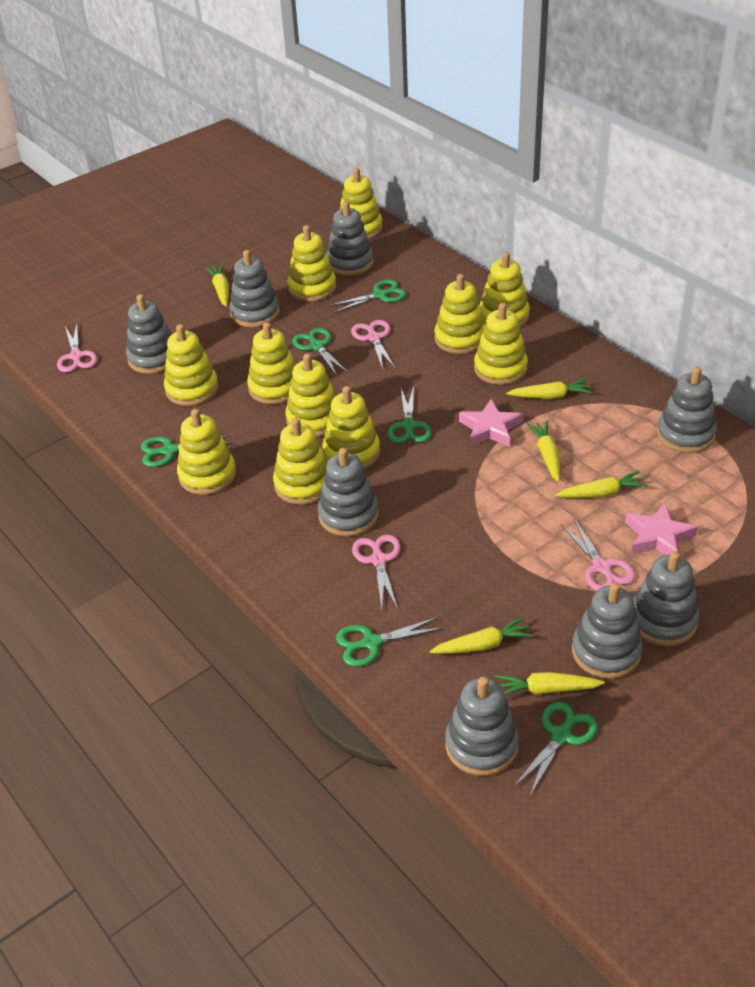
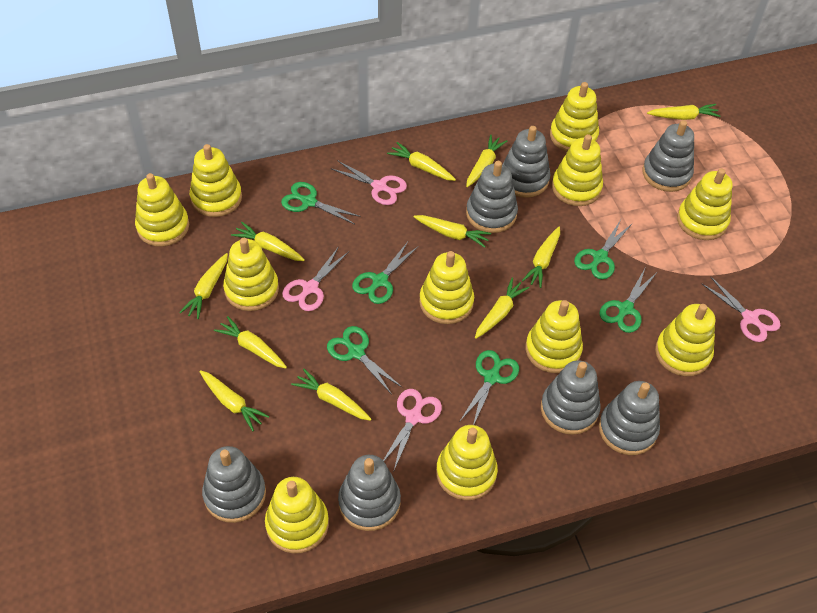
grey stacking toy: [126,294,172,374] [229,250,280,327] [318,448,379,536] [327,201,374,276] [445,677,519,776] [572,582,643,679] [633,551,699,646] [657,367,717,453] = 8 -> [202,446,266,523] [338,455,401,531] [466,161,518,233] [502,126,551,198] [541,360,601,435] [599,381,660,455] [642,120,694,192] = 7
pink star: [459,399,523,447] [625,503,698,555] = 2 -> none = 0
yellow carrot: [205,264,229,307] [430,617,533,654] [494,672,605,695] [506,380,592,399] [526,421,560,482] [555,471,648,498] = 6 -> [179,253,228,319] [199,370,269,431] [214,316,287,369] [231,222,305,261] [291,369,371,421] [387,142,456,181] [414,215,491,248] [466,135,507,187] [475,278,529,339] [522,227,560,288] [647,104,720,120] = 11

